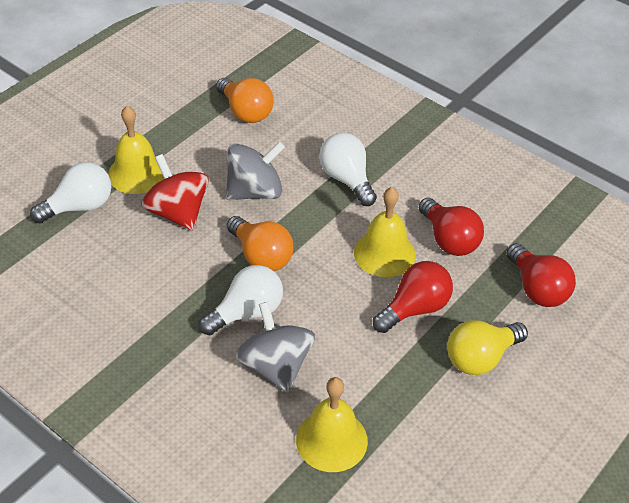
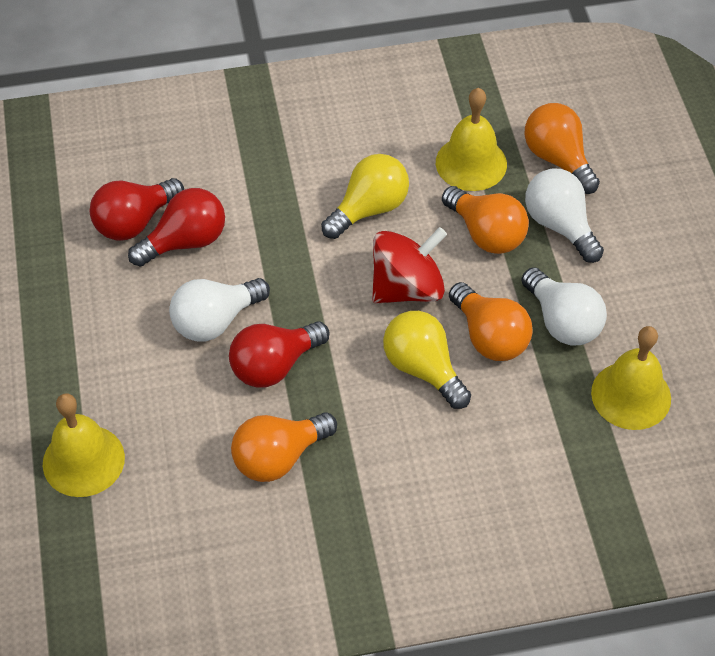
grey spinning top: [226,141,285,200] [235,302,315,393] = 2 -> none = 0
orange light bulb: [216,78,274,123] [227,216,294,271] = 2 -> [231,412,337,482] [442,186,529,254] [449,282,532,361] [524,103,600,194] = 4
yellow light bulb: [447,320,528,375] = 1 -> [321,154,409,239] [383,311,471,409] = 2

